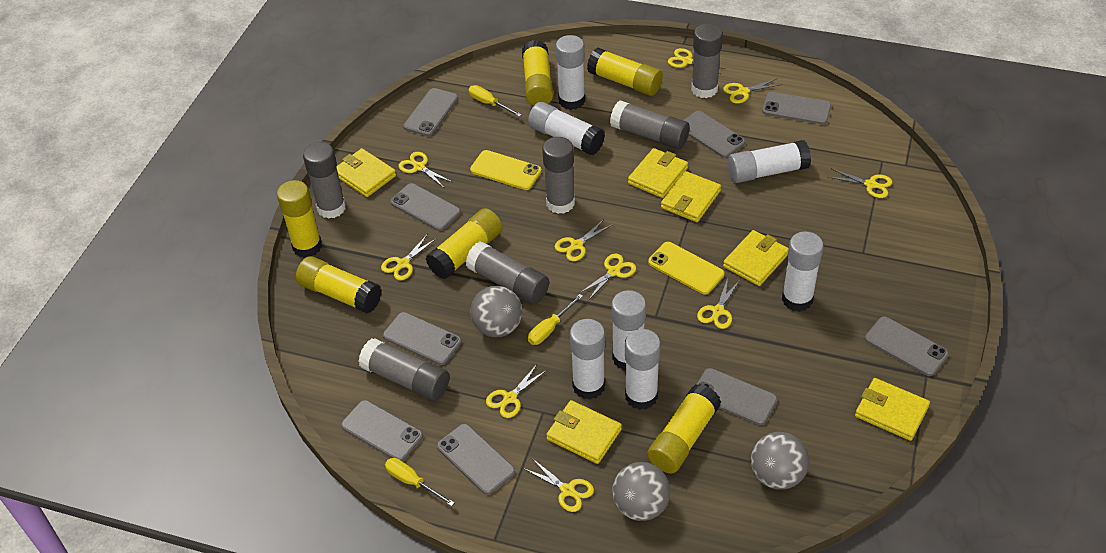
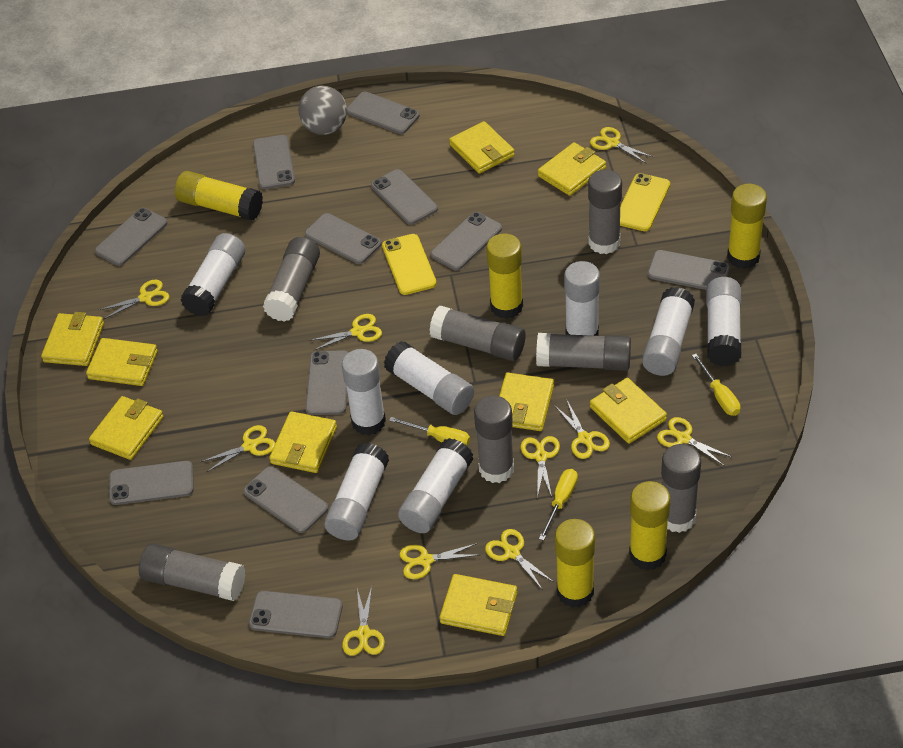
grey ball: [470,286,522,337] [612,462,671,521] [751,432,809,490] = 3 -> [298,86,347,135] = 1
grey glue stick: [303,142,346,219] [358,339,450,401] [465,242,549,304] [542,137,575,214] [610,100,690,149] [691,24,723,98] = 6 -> [139,543,245,601] [263,237,320,322] [429,305,526,361] [474,396,514,483] [536,333,631,371] [588,170,622,254] [661,444,701,533] = 7
grey phone: [341,400,423,461] [383,312,462,365] [390,183,461,231] [404,88,458,136] [437,424,515,495] [684,111,745,158] [696,368,777,425] [762,92,831,124] [865,316,949,376] = 9 -> [95,208,168,266] [109,461,194,505] [243,466,328,533] [249,591,343,638] [253,135,295,189] [305,213,382,264] [305,350,349,415] [347,92,420,134] [371,169,438,225] [430,212,502,270] [648,250,730,290] = 11
white glue stick: [528,102,605,155] [556,35,585,110] [570,319,605,399] [611,290,646,370] [625,329,661,410] [728,140,811,183] [782,232,824,312] = 7 -> [181,233,245,316] [324,443,389,541] [342,349,386,435] [384,341,474,415] [398,438,473,533] [564,261,600,336] [642,287,695,376] [706,277,741,366] = 8
yellow glue stick: [277,180,322,258] [296,256,382,313] [426,208,503,279] [522,40,553,106] [587,48,663,96] [647,384,721,474] = 6 -> [175,171,263,220] [486,233,523,319] [555,519,595,608] [629,481,671,570] [727,184,767,269] = 5
yellow wallet: [337,148,396,197] [546,400,622,464] [628,148,688,198] [661,171,721,222] [723,230,789,286] [855,378,930,441] = 6 -> [41,312,104,366] [86,338,158,386] [89,396,164,460] [269,411,337,473] [440,574,517,636] [449,121,515,174] [499,373,554,431] [538,142,606,196] [590,378,667,444] = 9

